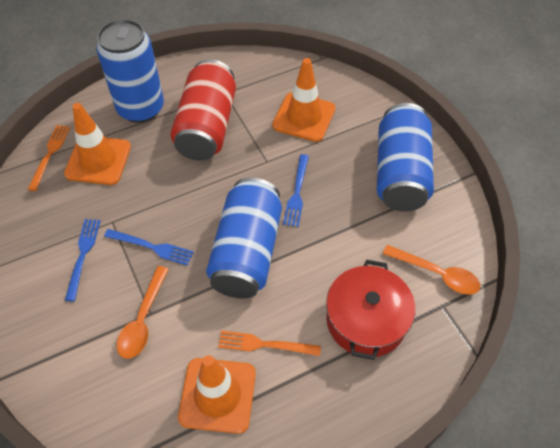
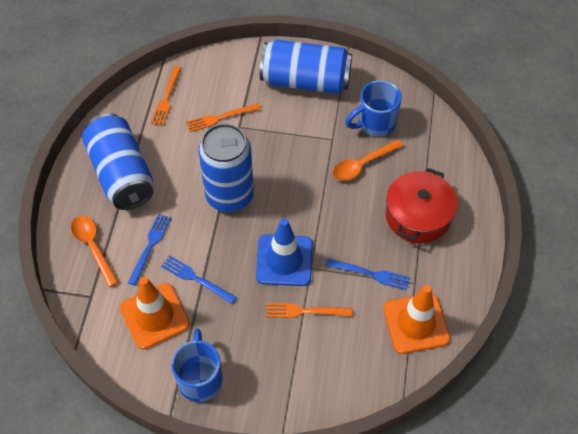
blue mug: none = 0 -> [171,329,223,402] [345,80,402,137] = 2
blue traffic cone: none = 0 -> [256,218,313,286] = 1
orange fork: [28,125,70,191] [218,331,321,356] = 2 -> [151,66,181,126] [186,103,261,132] [266,303,353,318] = 3
orange traffic cone: [64,103,131,185] [178,355,256,434] [272,58,336,142] = 3 -> [120,277,190,349] [383,285,450,354] = 2
red can: [171,59,236,161] = 1 -> none = 0

